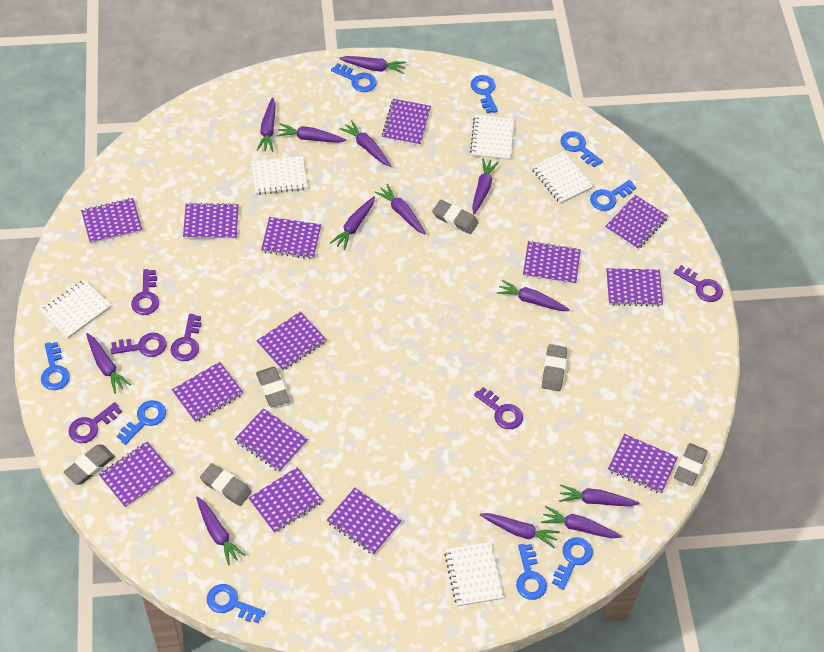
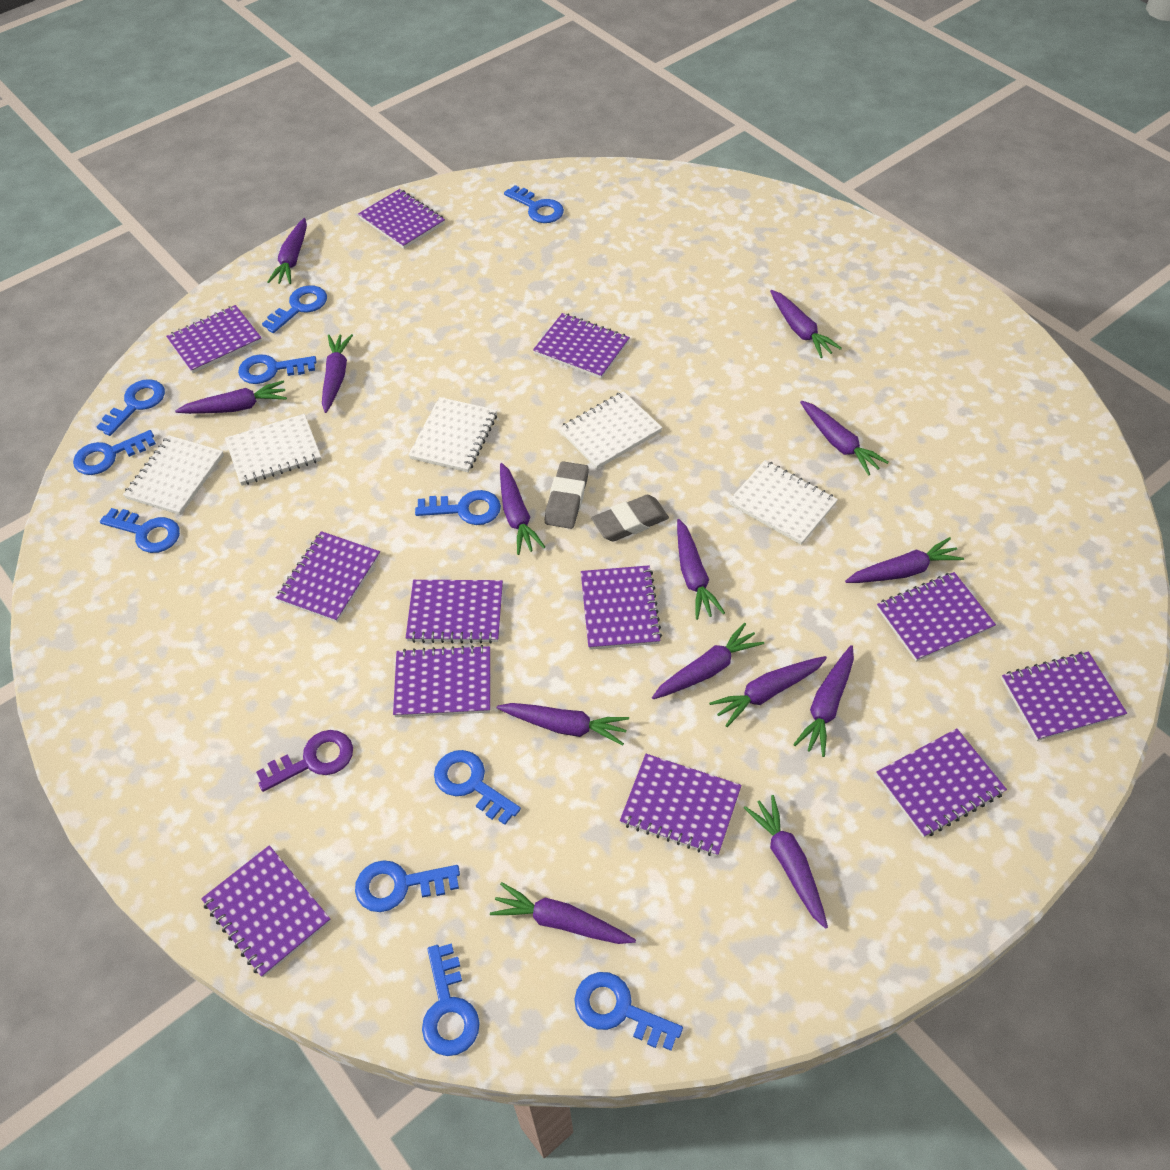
blue key: [41,342,70,390] [117,400,166,445] [207,584,265,623] [331,63,377,92] [471,75,498,113] [516,544,547,600] [552,537,593,590] [560,131,603,168] [590,180,636,211] = 9 -> [73,430,156,475] [97,379,165,436] [100,508,180,553] [238,354,317,384] [262,285,327,333] [355,860,460,912] [415,490,501,525] [422,943,480,1056] [434,750,521,825] [504,185,564,223] [574,972,683,1051] = 11
grey eraser: [63,444,115,485] [200,463,252,506] [256,367,290,407] [432,200,479,234] [542,344,567,391] [674,443,708,486] = 6 -> [545,461,589,529] [591,495,669,541] = 2
purple carrot: [86,333,131,394] [196,497,245,565] [257,97,276,152] [277,123,346,143] [330,196,375,250] [339,56,407,74] [339,120,391,167] [374,184,426,234] [472,158,499,215] [480,513,560,548] [497,280,569,311] [541,506,622,538] [559,485,640,506] = 13 -> [175,380,287,414] [268,218,307,284] [322,334,353,413] [490,882,636,944] [497,703,629,746] [500,463,545,555] [652,623,764,699] [677,519,725,620] [709,656,827,727] [744,795,828,929] [770,290,842,358] [793,645,854,757] [800,401,889,476] [845,537,964,583] = 14
purple key: [68,402,122,443] [110,333,167,357] [131,269,159,315] [171,314,201,361] [474,387,523,429] [674,265,723,302] = 6 -> [256,730,353,792] = 1
purple notebook: [81,198,143,244] [99,441,174,507] [172,362,244,423] [183,203,239,239] [235,408,308,472] [249,467,323,533] [256,312,327,371] [261,217,321,260] [327,488,402,555] [382,99,431,146] [523,241,581,284] [605,195,668,250] [606,268,663,307] [608,434,678,494] = 14 -> [166,305,262,373] [201,845,331,977] [276,531,380,622] [358,189,445,249] [393,645,490,717] [406,580,503,644] [533,313,630,379] [581,565,662,650] [620,754,742,856] [876,728,1007,838] [877,572,996,662] [1002,652,1127,741] = 12

